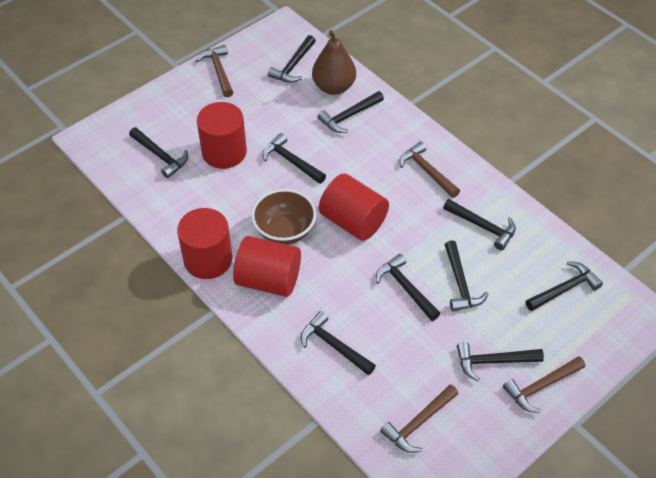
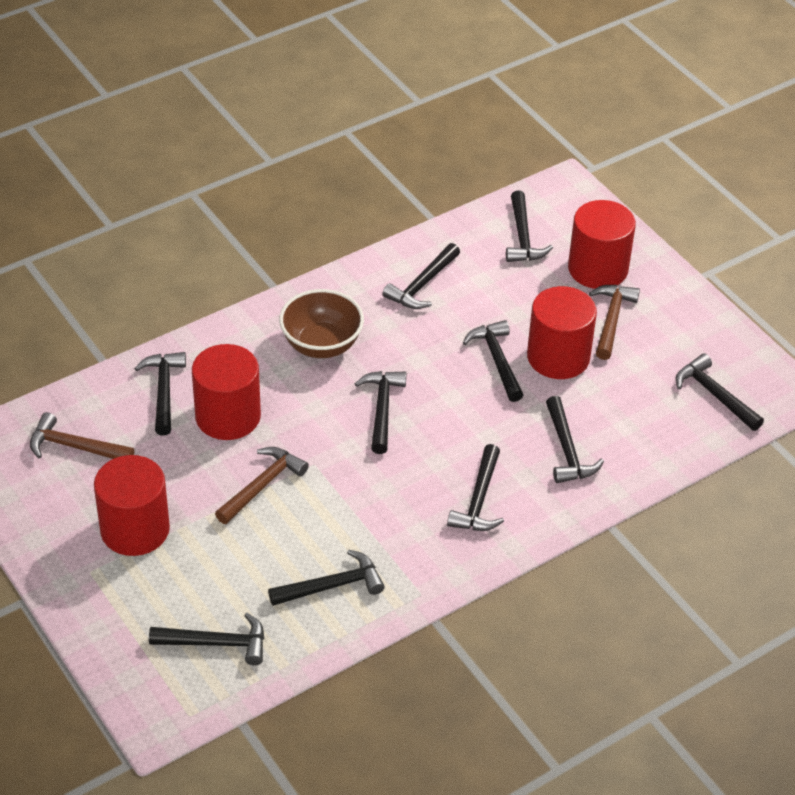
brown hammer: [196,45,233,97] [380,384,458,453] [399,141,460,198] [503,356,585,413] = 4 -> [30,412,134,459] [215,447,309,524] [589,285,640,360] = 3
brown pear: [312,30,356,95] = 1 -> none = 0

